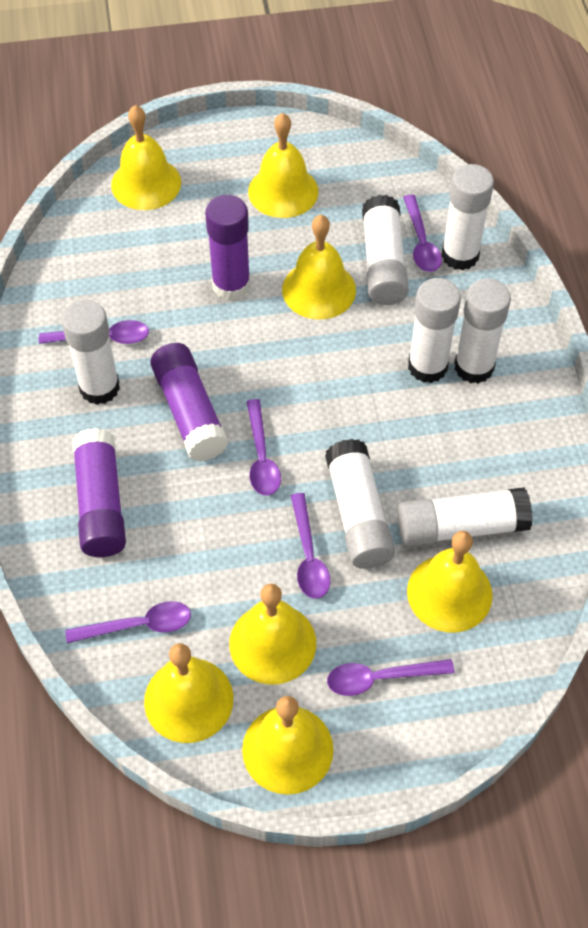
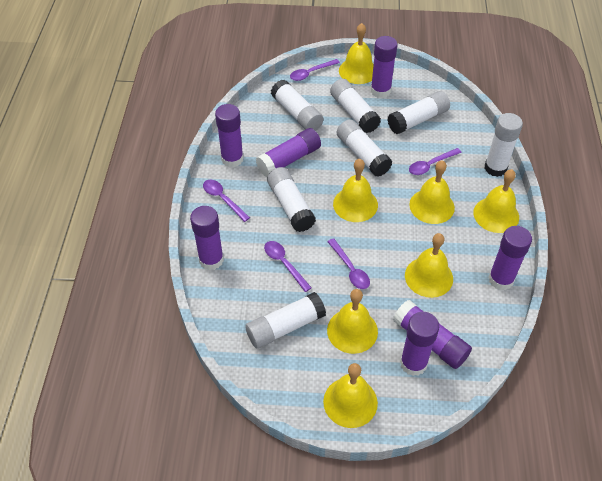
purple glue stick: [72,428,126,557] [150,343,229,461] [205,195,251,301] = 3 -> [190,206,224,270] [215,104,244,168] [256,128,321,177] [371,36,398,98] [393,300,472,369] [400,312,439,376] [488,226,532,290] = 7
purple spoon: [39,320,149,344] [65,601,191,643] [246,399,281,496] [291,493,330,599] [327,659,455,696] [403,195,442,272] = 6 -> [203,180,250,222] [264,241,312,292] [290,59,340,81] [327,238,370,289] [409,148,462,175] = 5

